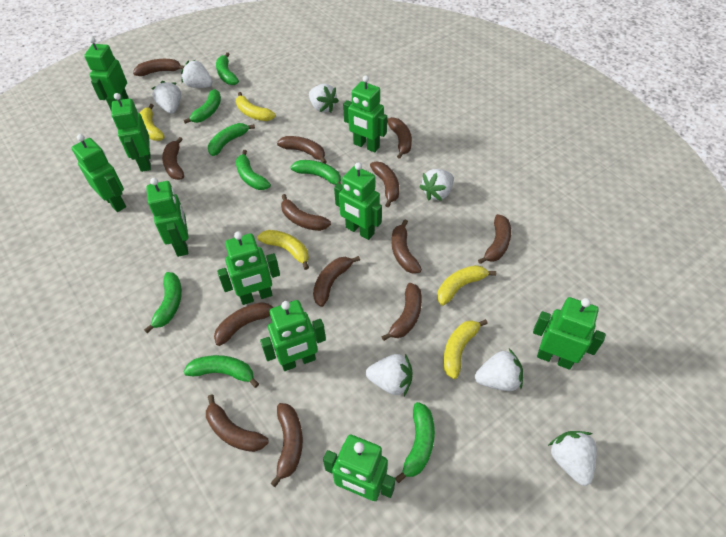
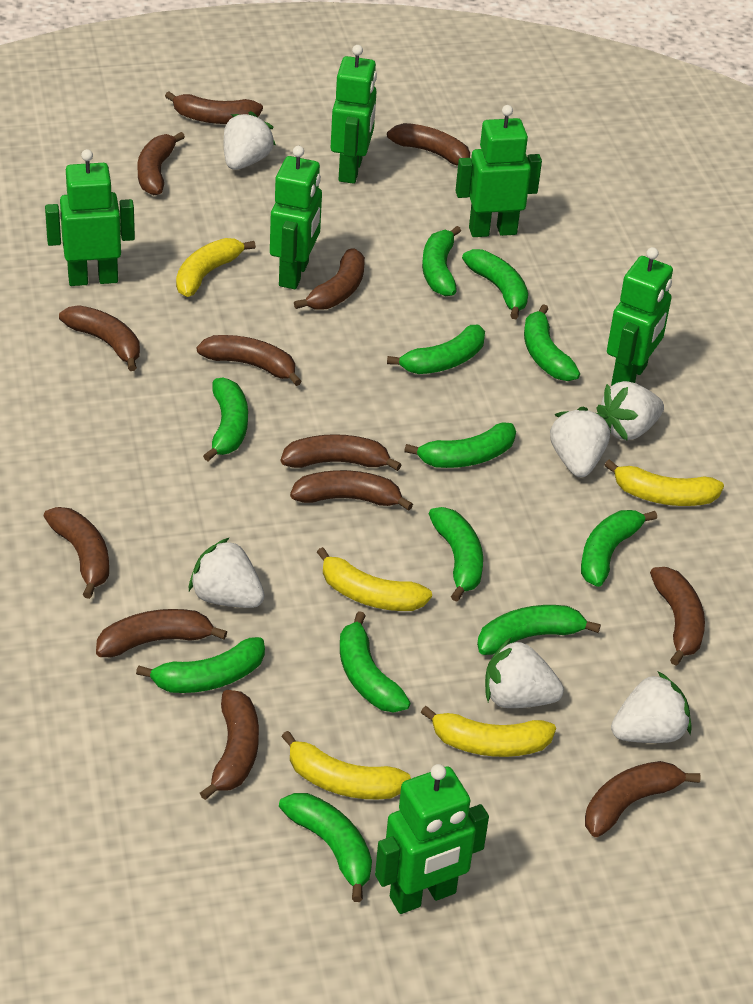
green banana: [144,272,182,333] [184,89,221,124] [184,355,259,388] [208,123,255,156] [216,52,239,85] [236,150,271,190] [290,160,341,185] [395,402,435,483] = 8 -> [136,637,265,693] [203,378,248,461] [279,793,372,902] [340,611,411,713] [387,325,485,374] [404,422,516,468] [422,226,461,296] [429,507,483,602] [462,249,528,319] [477,605,601,655] [524,304,580,381] [581,510,657,587] = 12
green robot: [72,134,126,212] [84,37,129,111] [111,93,151,172] [146,178,188,257] [217,231,280,305] [260,300,326,371] [323,435,395,501] [334,162,382,240] [343,76,387,152] [533,297,606,370] = 10 -> [45,149,135,286] [270,146,322,289] [331,45,377,184] [375,764,489,914] [455,105,542,237] [607,247,673,386] = 6
white strawberry: [151,81,181,114] [181,60,213,88] [309,84,339,113] [366,354,412,396] [419,169,453,201] [475,349,523,391] [548,431,597,486] = 7 -> [189,537,265,608] [224,111,276,170] [485,638,564,708] [550,406,610,477] [596,381,664,441] [611,671,691,743] = 6

